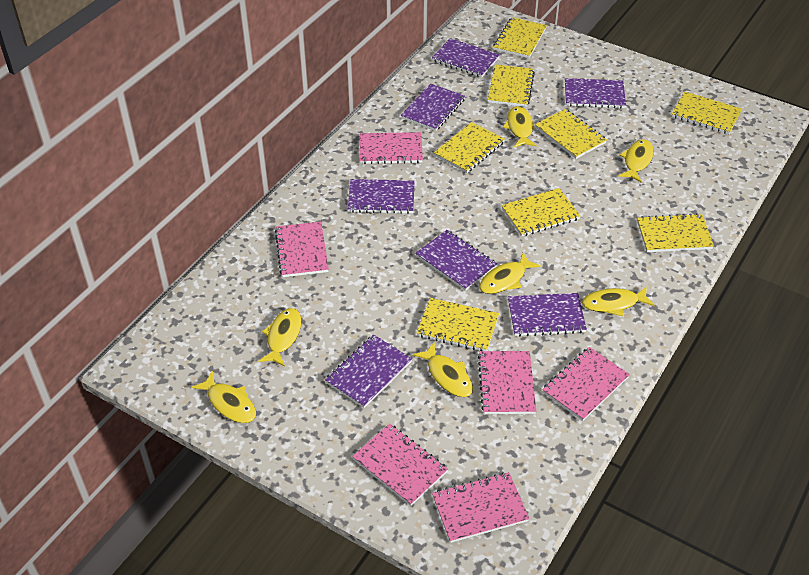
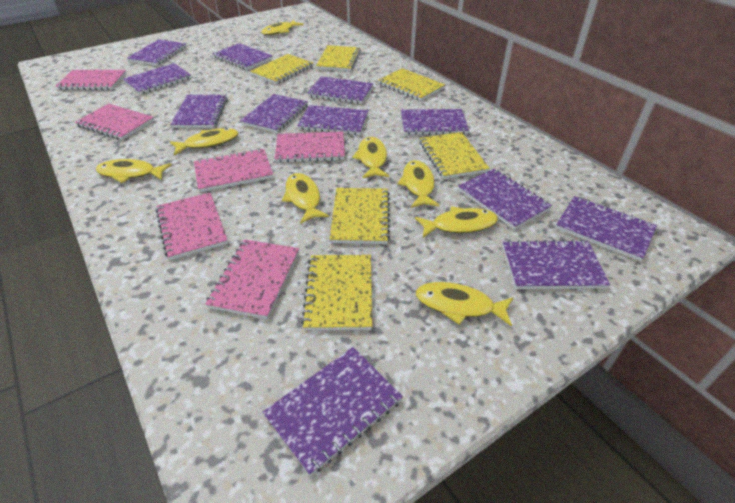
purple notebook: [325,334,412,408] [348,179,415,214] [401,83,465,131] [415,230,497,291] [432,38,500,77] [508,293,587,336] [565,78,626,108] = 7 -> [123,63,191,95] [127,39,187,66] [170,95,228,128] [213,43,273,70] [240,94,308,133] [263,347,403,476] [298,105,368,135] [307,76,373,104] [401,109,469,135] [458,169,552,230] [502,240,610,289] [556,196,657,261] = 12
yellow fish: [191,371,256,423] [259,308,301,367] [413,343,473,397] [479,253,541,294] [503,106,537,147] [582,286,655,316] [618,139,654,182] = 7 -> [96,159,172,183] [170,128,238,155] [261,20,304,35] [282,173,329,224] [352,137,389,178] [397,160,440,208] [415,206,498,238] [415,282,514,327] = 8
yellow notebook: [417,298,499,351] [434,122,505,173] [488,64,535,107] [493,17,547,58] [501,188,580,237] [535,109,607,159] [637,213,714,252] [672,91,742,134] = 8 -> [250,54,313,84] [301,255,372,331] [316,45,361,71] [330,188,390,244] [378,68,445,101] [420,132,490,179] = 6

